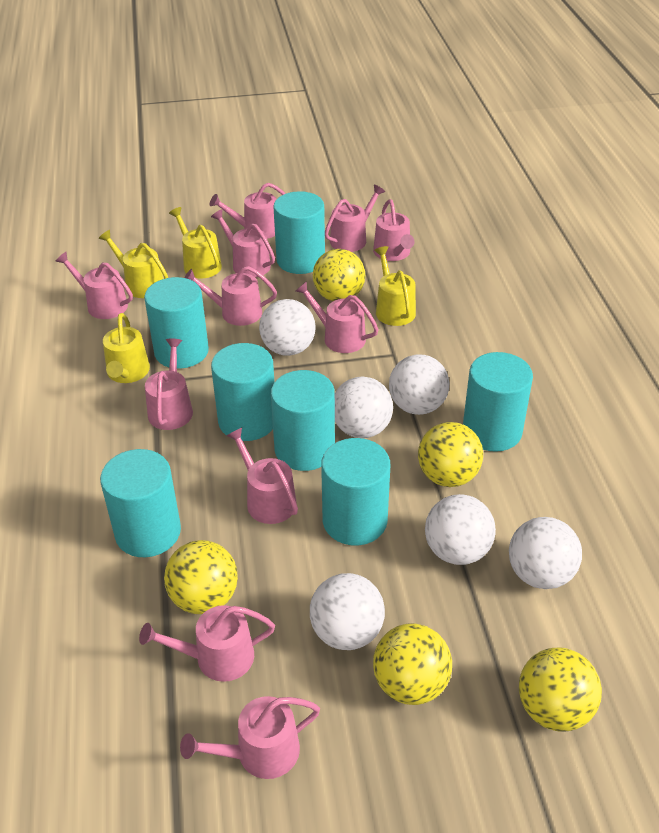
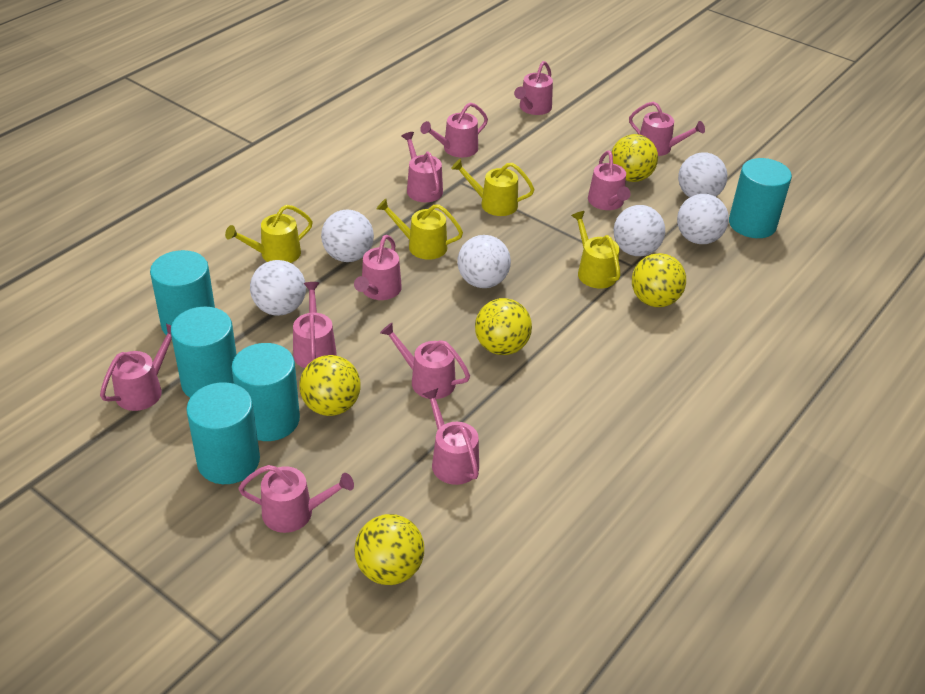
turquoise cylinder: [100,449,181,557] [144,277,209,369] [211,343,275,441] [271,370,335,471] [273,191,325,274] [321,438,390,545] [463,352,533,452] = 7 -> [150,250,215,335] [171,307,237,398] [186,382,260,484] [231,343,300,441] [729,158,792,238] = 5

